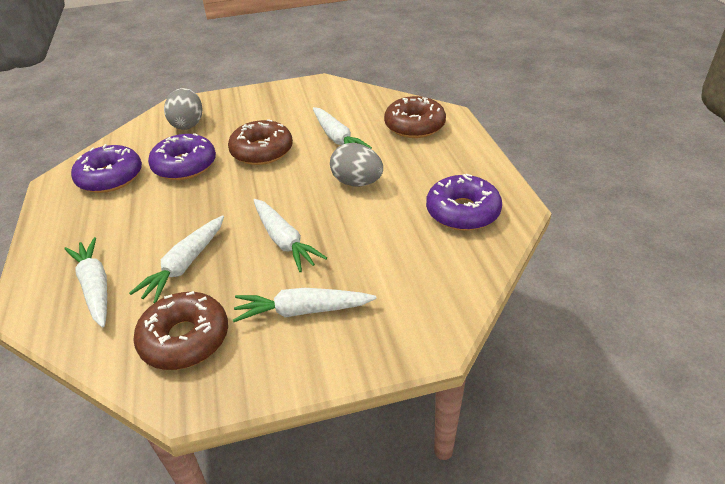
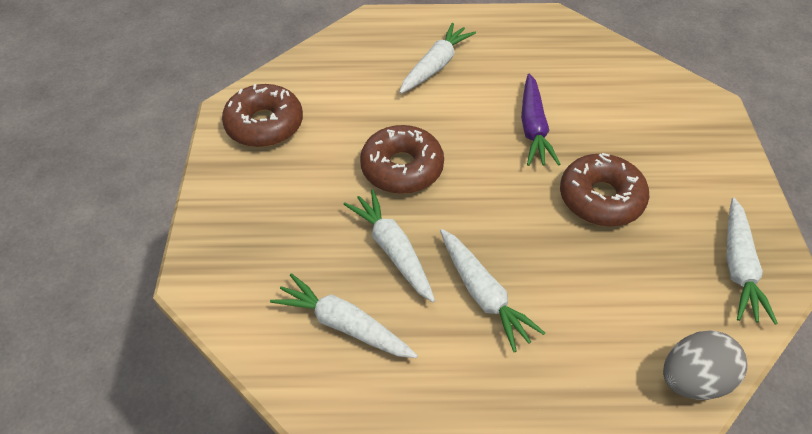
grey egg: [164,88,202,130] [330,143,383,187] = 2 -> [663,331,747,400] = 1
purple carrot: none = 0 -> [521,74,560,166] = 1
purple donut: [71,144,142,193] [148,133,216,180] [426,174,502,231] = 3 -> none = 0

